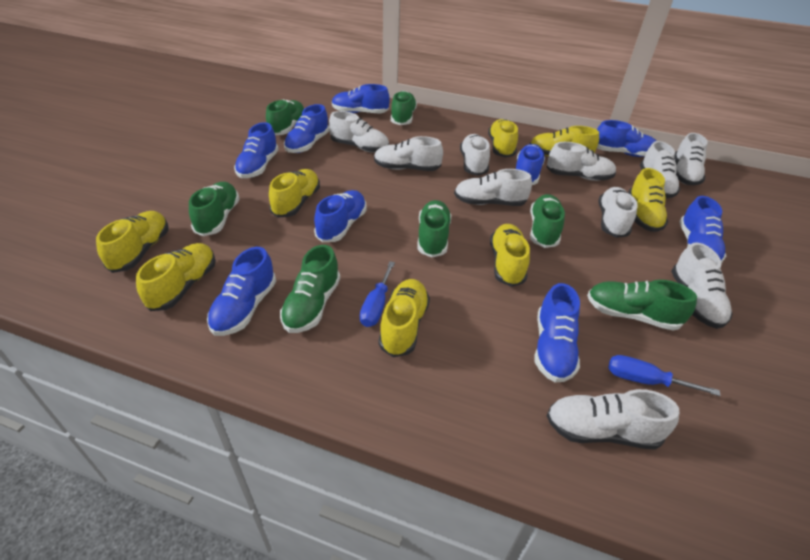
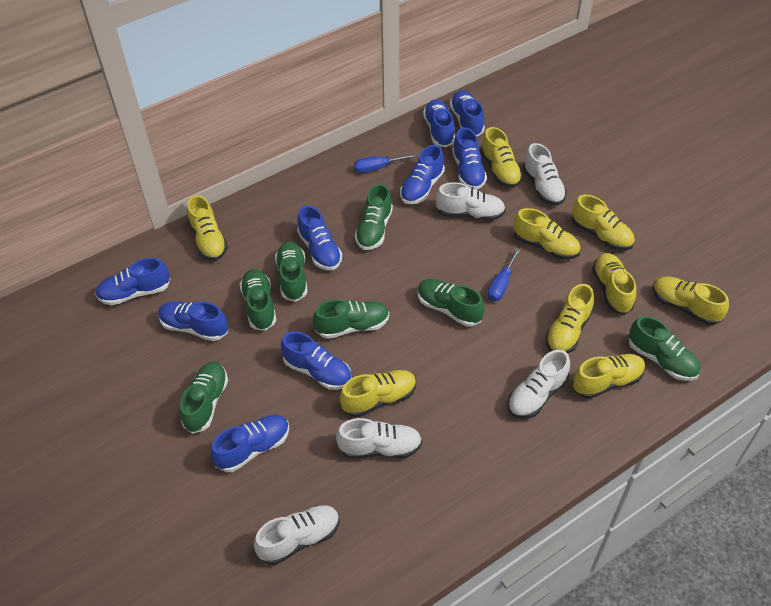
white shoe: [329,111,389,153] [374,136,443,171] [454,169,532,206] [460,134,490,176] [546,142,617,181] [546,389,679,450] [598,187,638,238] [640,141,680,198] [671,242,733,329] [674,133,708,185] = 10 -> [254,505,340,565] [336,418,422,459] [436,182,506,221] [508,350,570,419] [523,143,567,205] = 5
yellow shoe: [96,211,169,273] [136,243,216,311] [269,169,320,217] [378,279,430,357] [488,119,518,158] [490,224,530,287] [530,126,599,156] [628,168,668,232] = 8 -> [187,195,228,261] [340,370,416,417] [480,127,523,188] [514,208,581,259] [545,284,594,354] [572,194,635,250] [573,354,645,399] [592,253,636,315] [652,276,729,325] = 9

